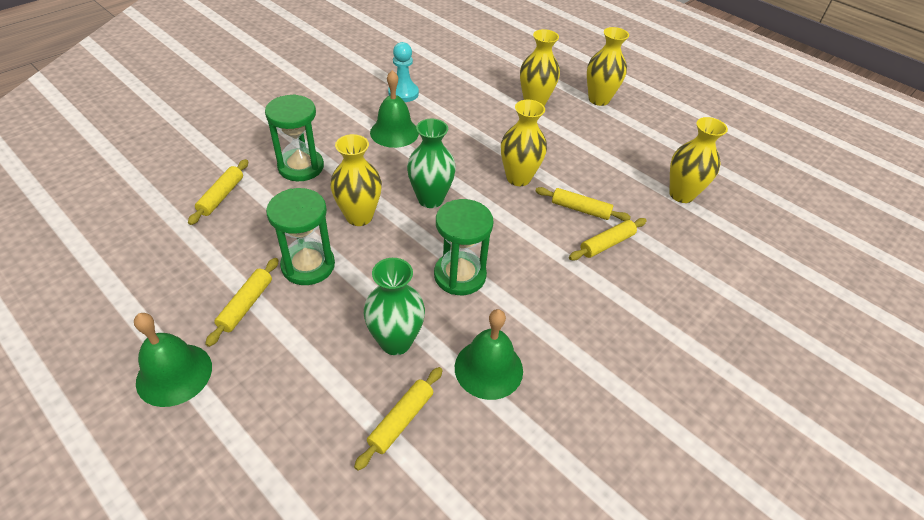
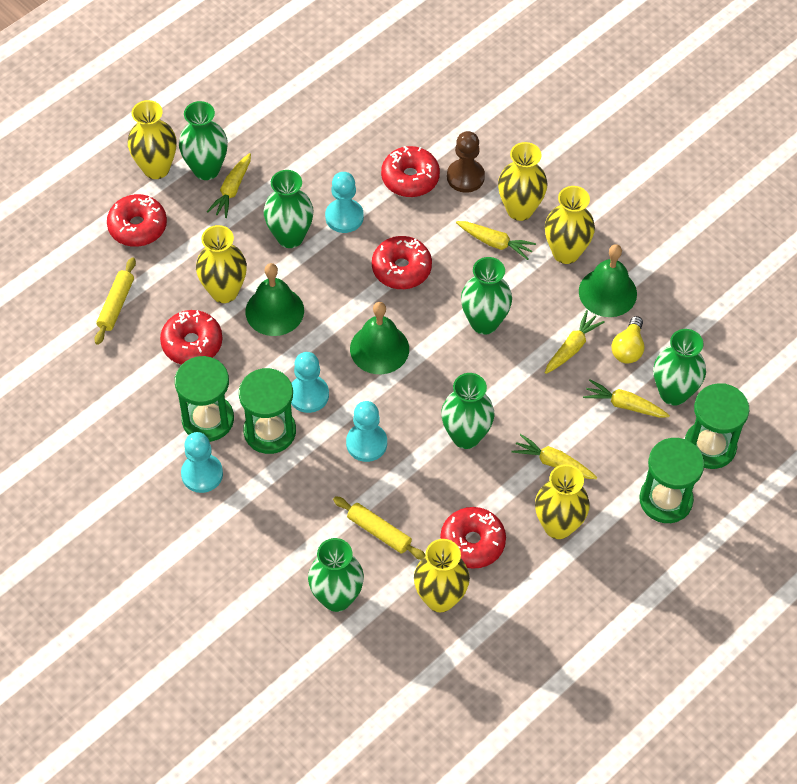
brown pawn: none = 0 -> [447,131,485,193] = 1
green hourglass: [265,94,324,181] [266,188,335,285] [434,199,494,295] = 3 -> [175,356,234,442] [239,368,296,454] [639,438,704,523] [685,383,749,469] = 4
green vase: [363,258,425,355] [407,119,456,208] = 2 -> [179,101,228,180] [264,170,313,248] [308,538,364,612] [441,373,494,449] [461,257,512,335] [654,329,706,406] = 6
red donut: none = 0 -> [107,194,167,247] [160,310,223,365] [372,236,432,289] [381,146,440,197] [440,507,506,569] = 5
turquoise pawn: [388,42,419,102] = 1 -> [181,432,223,493] [291,352,329,413] [325,172,364,233] [346,401,387,462] = 4
yellow carrot: none = 0 -> [207,153,251,218] [456,221,536,260] [511,434,597,479] [545,310,605,374] [583,380,670,418] = 5
yellow light bulb: none = 0 -> [611,316,644,364] = 1
yellow rolling pin: [188,159,248,225] [205,258,279,347] [354,367,443,471] [536,187,631,221] [569,218,647,260] = 5 -> [95,257,136,345] [333,496,426,560] = 2
yellow vase: [330,134,382,226] [501,100,547,186] [520,29,560,106] [587,27,629,106] [669,117,728,203] = 5 -> [128,100,177,179] [196,225,247,303] [414,539,470,612] [498,142,548,221] [535,464,590,539] [545,186,595,264] = 6

